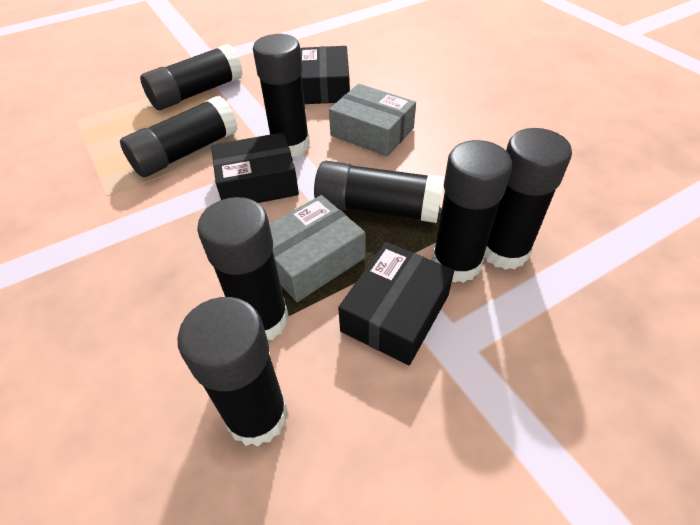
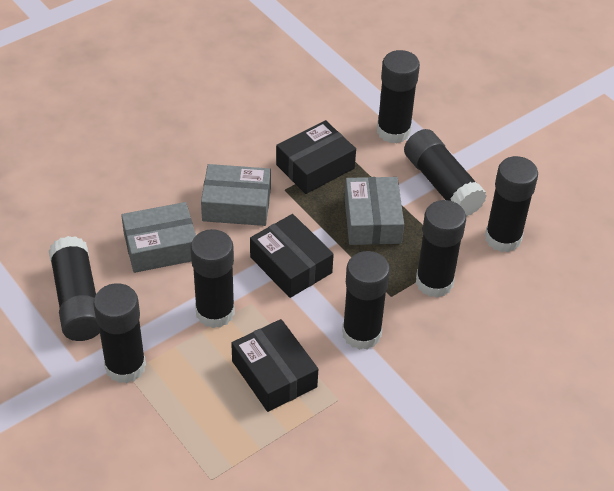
grey box: [269,195,365,302] [329,84,416,156] = 2 -> [121,202,196,273] [201,164,271,226] [345,177,404,245] = 3

